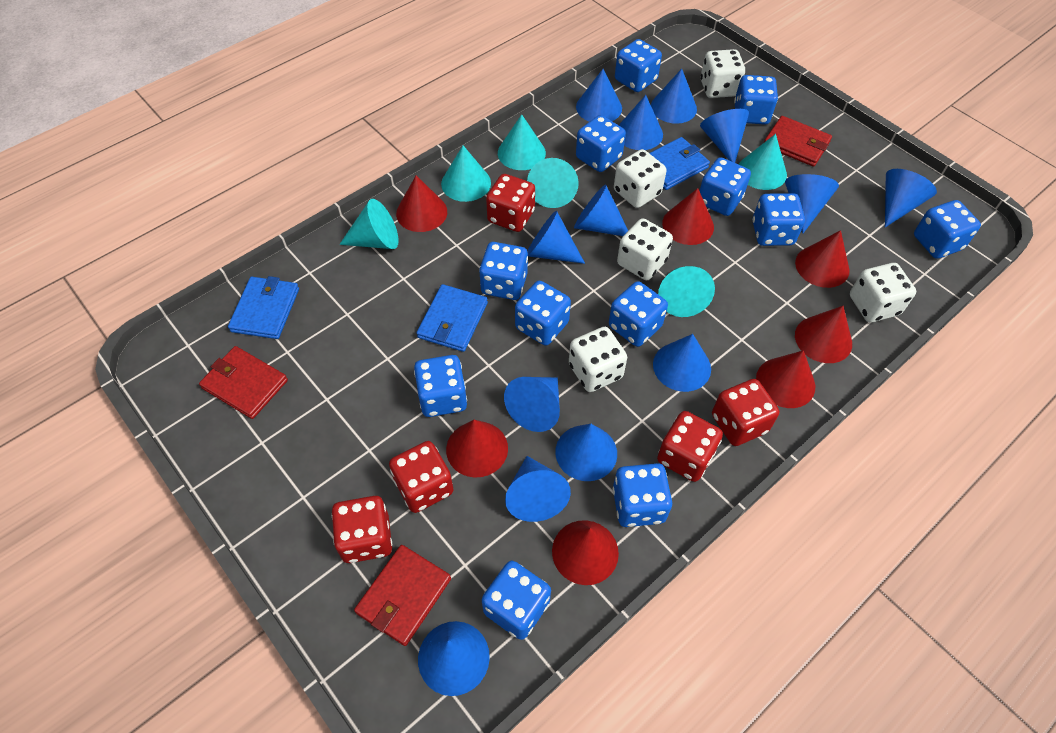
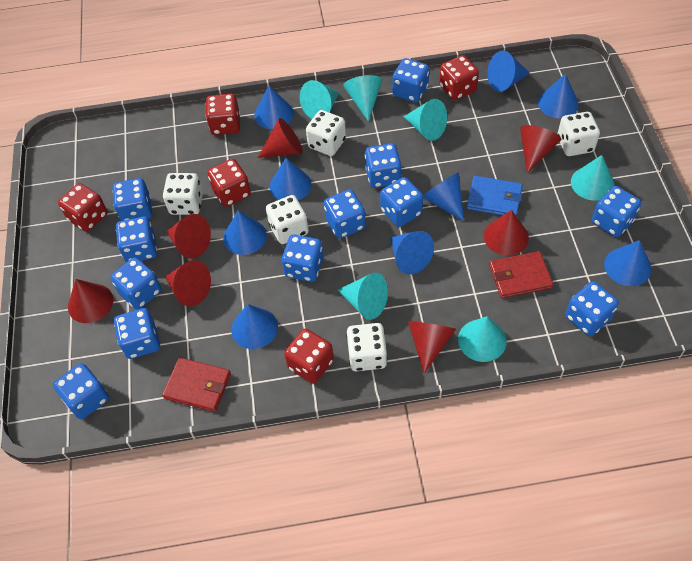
blue cone: [418,621,490,696] [504,377,560,432] [505,456,571,522] [527,211,585,264] [555,424,617,481] [574,185,628,236] [576,69,622,122] [619,95,663,150] [651,69,697,124] [653,334,711,392] [700,109,749,163] [785,174,839,233] [885,169,937,227] = 13 -> [223,210,267,255] [231,304,278,349] [254,86,294,129] [270,158,312,200] [390,231,434,274] [423,172,464,221] [487,51,530,92] [538,74,579,118] [604,240,651,286] = 9
blue wallet: [228,276,299,339] [417,284,488,352] [649,137,710,190] = 3 -> [466,176,523,216] = 1
red wallet: [199,346,288,419] [354,545,451,646] [764,116,832,167] = 3 -> [162,357,231,412] [489,251,553,298] = 2

